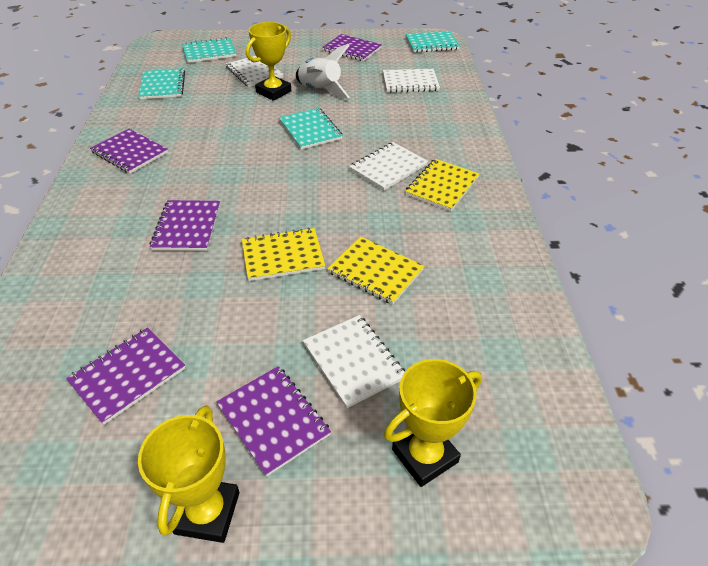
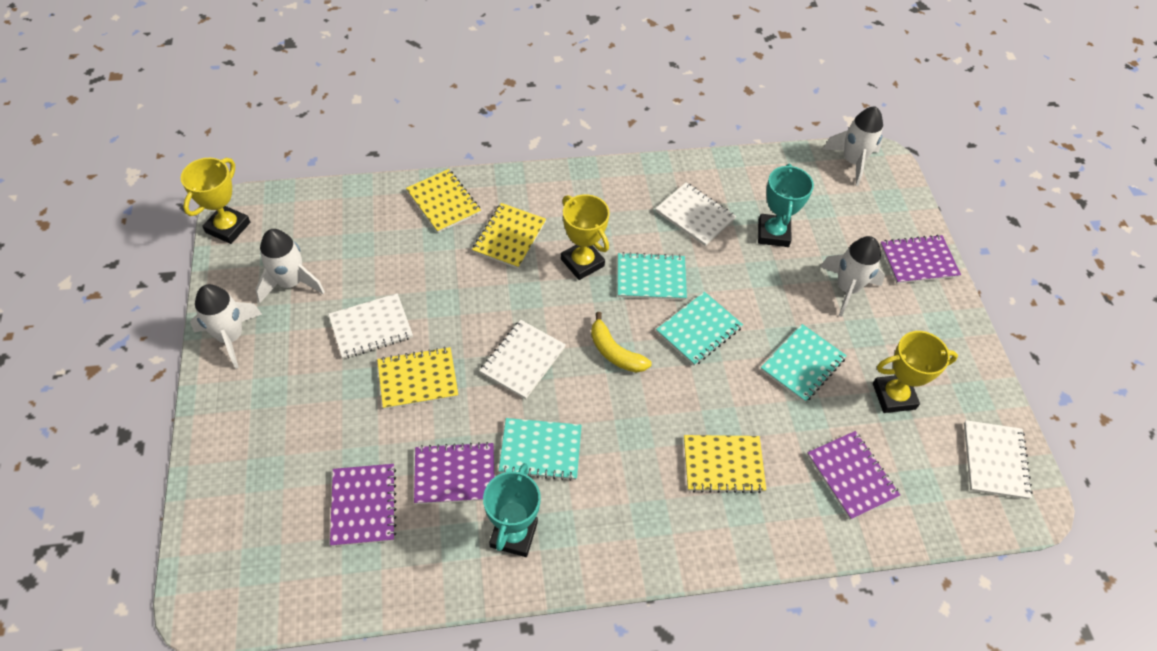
purple notebook: [66,327,185,425] [90,129,168,174] [150,200,220,251] [216,366,331,477] [322,34,382,61] = 5 -> [330,464,397,546] [414,442,494,504] [807,431,900,520] [880,235,961,284] = 4
turquoise trophy: none = 0 -> [483,463,541,557] [758,164,814,247] = 2
white rocket: [296,44,350,99] = 1 -> [190,284,262,369] [255,229,325,303] [820,236,885,317] [823,106,883,186] = 4
yellow banana: none = 0 -> [591,312,652,373] = 1
yellow notebook: [242,228,325,281] [327,236,424,305] [405,159,479,211] = 3 -> [377,347,458,409] [406,169,481,233] [472,203,546,269] [684,435,766,493] = 4

